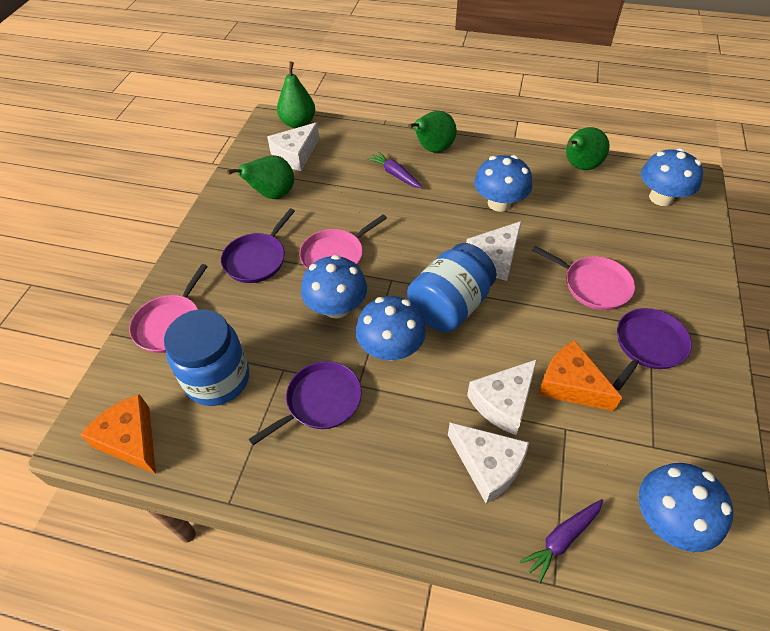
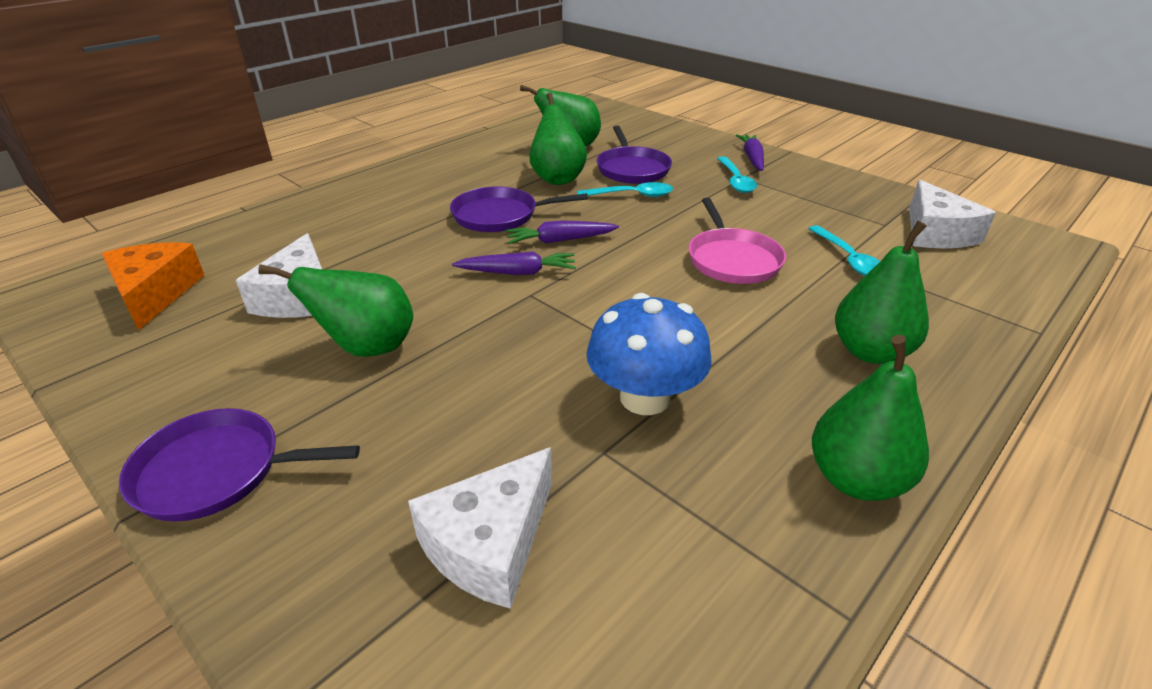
blue jar: [164,309,249,406] [407,243,497,332] = 2 -> none = 0
blue mushroom: [301,255,367,319] [356,296,426,361] [474,155,532,212] [639,463,734,552] [641,148,703,206] = 5 -> [586,293,711,415] = 1
green pear: [227,155,294,199] [277,62,315,128] [408,111,456,153] [566,127,610,170] = 4 -> [259,264,413,357] [520,85,601,146] [529,93,587,185] [812,335,929,501] [835,221,929,364] = 5
orange cheese: [80,394,156,474] [539,340,623,411] = 2 -> [102,242,205,331] = 1
pink pan: [129,264,208,353] [300,214,387,269] [532,246,635,310] = 3 -> [689,198,786,284] = 1
purple carrot: [367,151,422,188] [520,499,603,583] = 2 -> [452,252,576,275] [505,220,619,244] [736,134,764,171] = 3
turquoise spoon: none = 0 -> [577,182,673,197] [717,156,757,193] [809,225,880,276] = 3
white cheese: [267,122,319,171] [448,422,529,504] [466,221,522,281] [467,359,537,435] = 4 -> [236,233,322,318] [408,447,552,609] [909,180,996,248] = 3

